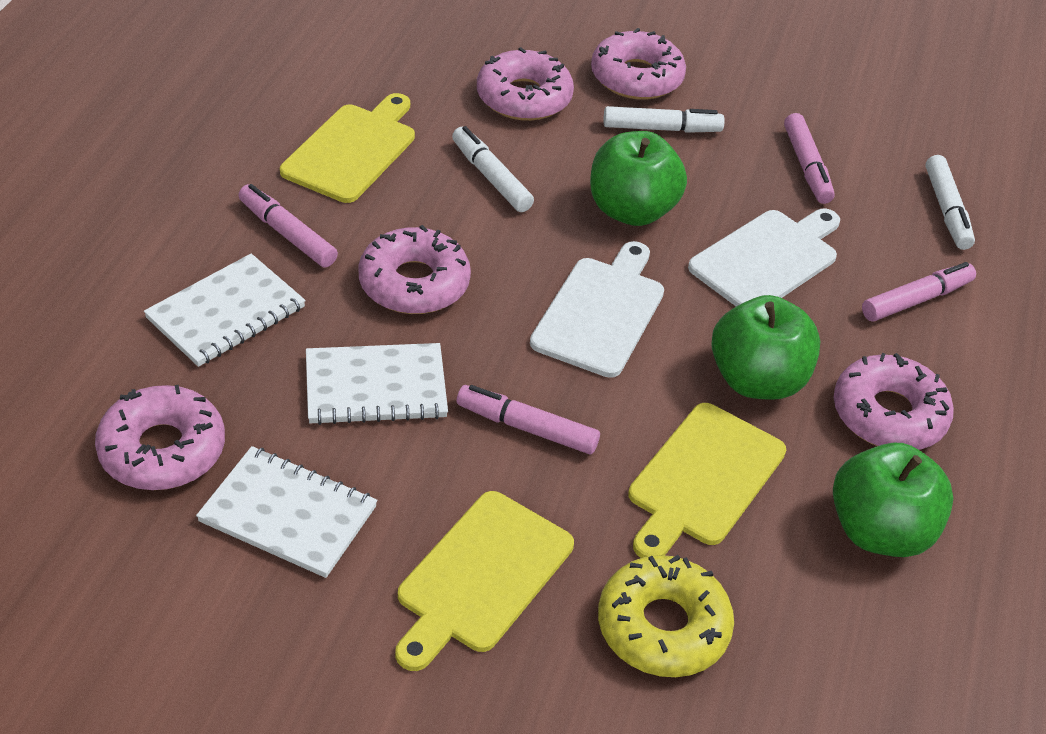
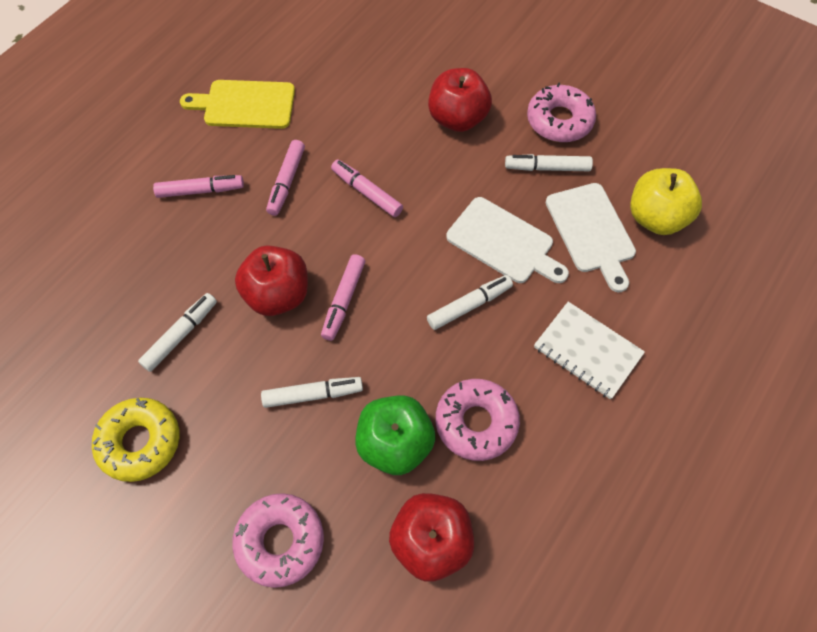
green apple: [590,131,687,226] [711,295,820,400] [833,443,954,557] = 3 -> [355,395,436,475] = 1
pink donut: [95,385,225,490] [358,225,471,314] [477,47,574,121] [591,28,686,100] [834,353,954,450] = 5 -> [232,493,324,588] [436,379,520,461] [527,82,596,142] = 3
red apple: none = 0 -> [235,245,308,316] [389,493,474,582] [428,68,492,132] = 3
white marker: [452,126,534,212] [603,106,725,133] [925,155,975,250] = 3 -> [138,293,217,372] [261,377,363,408] [427,275,513,330] [505,154,593,171] = 4
white notebook: [144,254,306,367] [196,446,378,578] [306,343,448,425] = 3 -> [534,302,645,399] = 1
yellow apple: none = 0 -> [630,168,702,235] = 1
yellow cutting board: [280,93,415,203] [395,491,574,671] [628,403,786,558] = 3 -> [180,80,295,129] = 1

